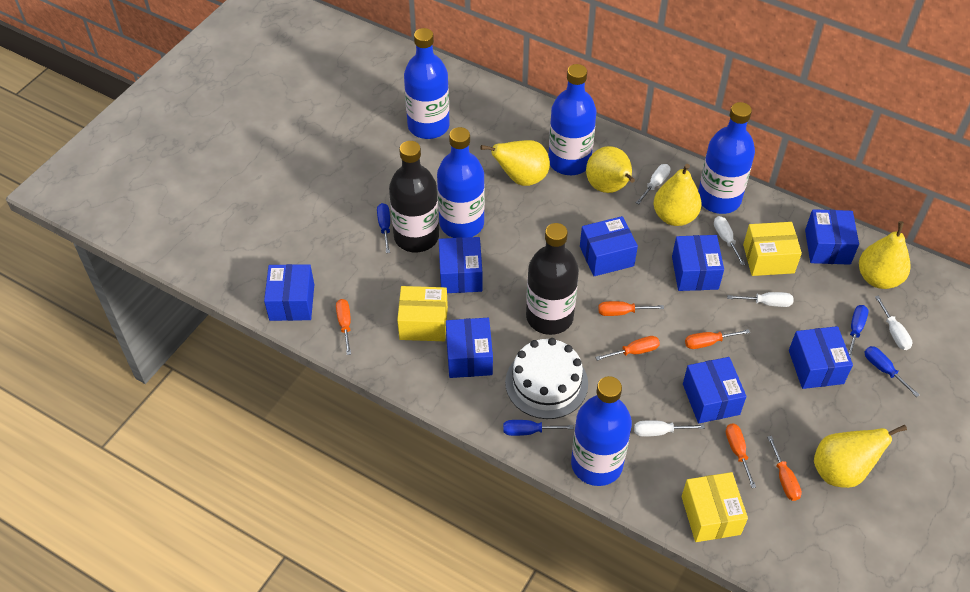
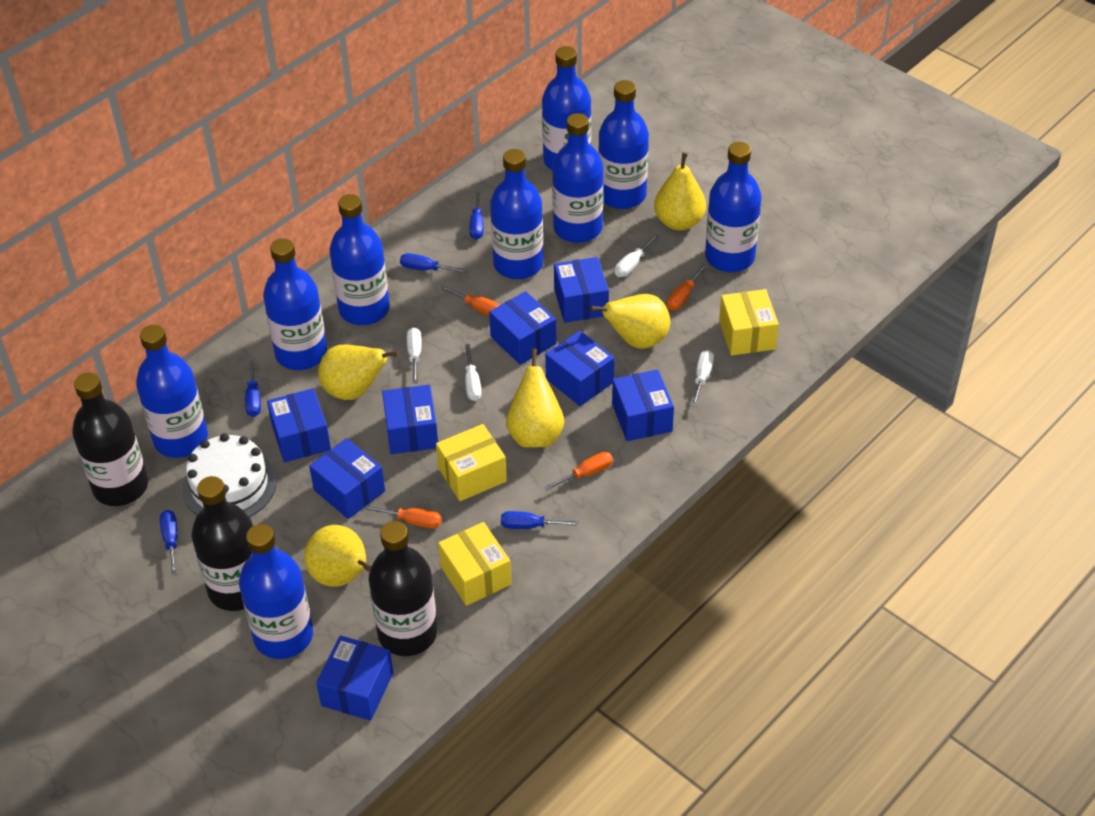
black bottle: [389,141,439,252] [526,223,579,335] = 2 -> [72,373,148,506] [191,476,253,611] [369,521,437,656] = 3
blue bottle: [404,28,450,139] [437,127,485,238] [548,64,596,175] [571,376,632,486] [698,102,755,214] = 5 -> [136,325,208,458] [239,524,313,659] [263,238,327,370] [330,194,390,325] [490,149,543,279] [542,46,591,170] [552,113,604,243] [598,80,649,209] [705,142,762,272] = 9
blue screwdriver: [377,203,390,253] [503,420,574,436] [849,305,869,358] [865,346,920,397] = 4 -> [160,510,178,576] [245,359,261,417] [400,253,467,273] [470,191,484,240] [501,511,580,529] = 5
orange screwdriver: [336,299,351,355] [595,336,660,361] [598,301,664,316] [685,329,750,349] [726,423,756,488] [767,436,802,501] = 6 -> [365,505,441,528] [440,285,500,316] [545,452,613,490] [667,264,707,310] = 4
white screwdriver: [634,420,705,437] [636,164,671,205] [714,216,746,265] [727,292,793,307] [875,295,912,350] = 5 -> [407,327,422,384] [465,344,482,401] [615,234,659,277] [691,350,714,407] = 4

